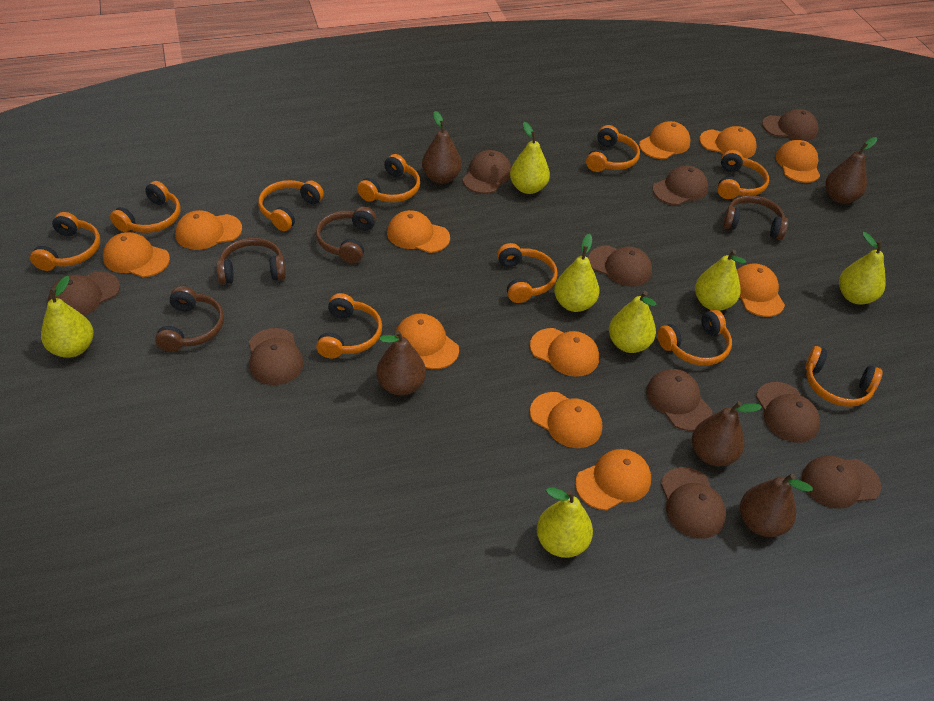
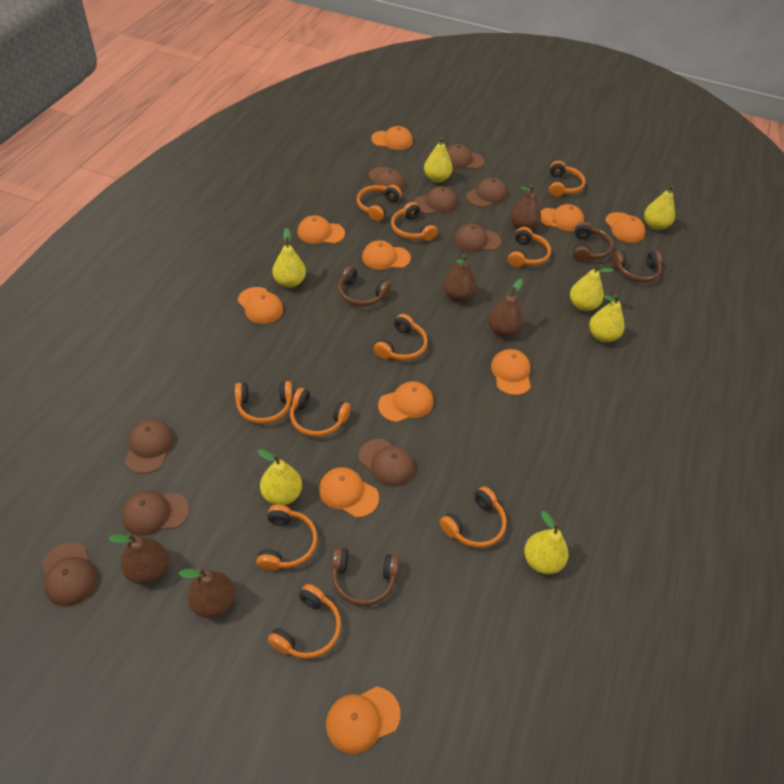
brown cap: [48,271,120,316] [249,328,304,385] [462,150,511,194] [588,245,652,287] [646,369,712,431] [653,166,708,205] [660,467,726,539] [756,382,820,443] [762,109,818,141] [802,456,881,509] = 10 -> [42,543,98,607] [122,491,189,536] [125,420,174,474] [359,439,415,487] [368,167,405,194] [414,186,457,214] [446,144,484,169] [454,224,501,252] [467,178,507,208] = 9
orange cap: [103,232,170,278] [175,210,242,250] [387,210,450,253] [395,314,459,369] [530,328,599,377] [530,392,602,448] [575,449,651,511] [639,121,690,159] [699,126,757,158] [737,263,785,317] [776,140,820,183] = 11 -> [238,287,283,324] [298,215,345,244] [319,467,379,517] [326,687,401,754] [362,240,411,270] [371,126,413,150] [378,382,434,422] [491,349,531,395] [541,204,584,231] [605,212,645,243] = 10

